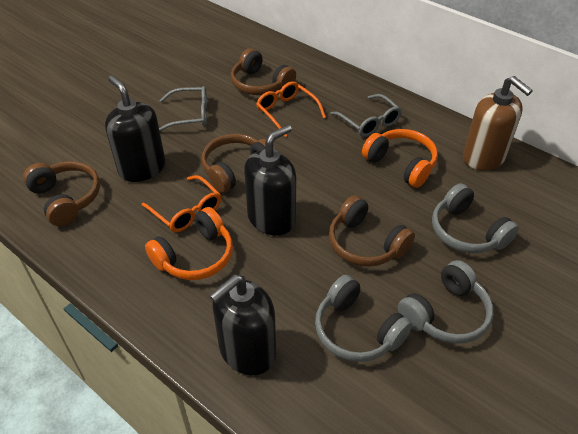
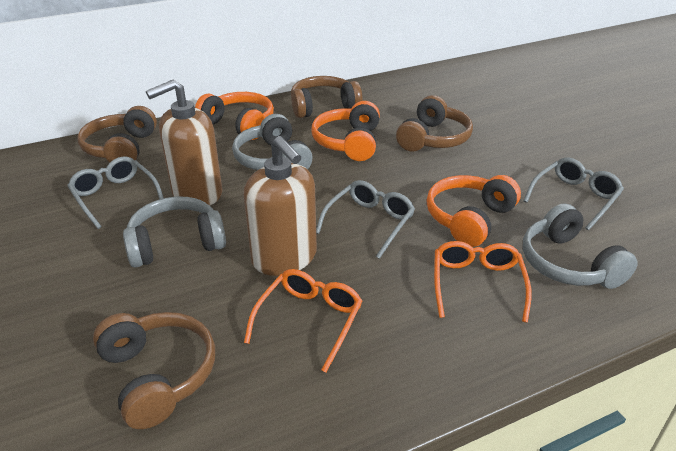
black soap dispenser: [105,76,165,182] [210,274,276,375] [244,125,296,235] = 3 -> none = 0
brown soap dispenser: [463,76,533,171] = 1 -> [146,80,222,206] [243,136,317,276] = 2
grey glasses: [159,86,207,131] [330,94,402,137] = 2 -> [67,156,164,229] [316,180,415,259] [524,158,624,230] = 3
orange headphones: [145,207,233,280] [362,129,438,188] = 2 -> [195,92,274,140] [311,101,380,161] [427,175,521,247] = 3

